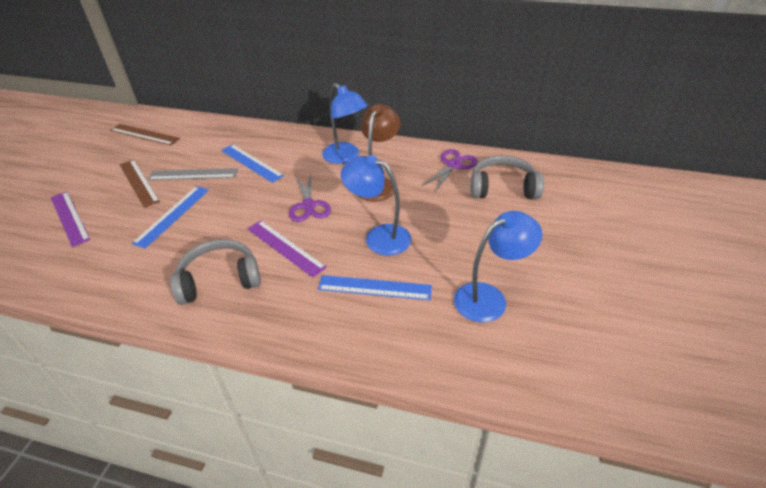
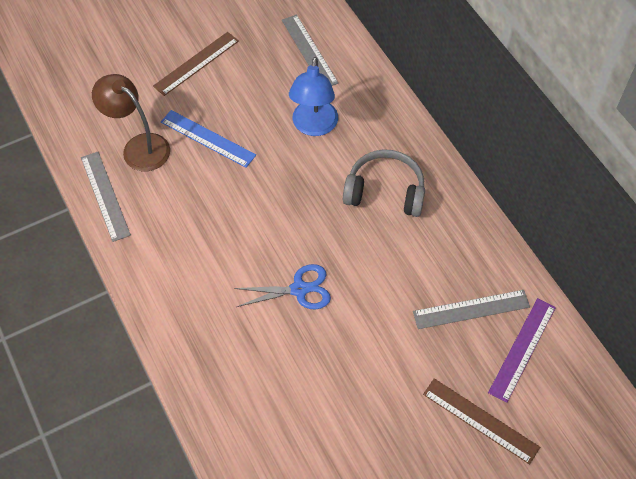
blue lamp: [322,83,368,164] [341,155,411,255] [454,211,543,323] = 3 -> [289,57,338,136] = 1
blue ruler: [132,186,209,248] [221,144,284,183] [318,275,432,300] = 3 -> [161,110,256,168] = 1
blue scissors: none = 0 -> [234,264,331,309] = 1
grey headphones: [170,239,261,305] [471,155,544,199] = 2 -> [343,149,425,217] = 1
grey ruler: [148,168,238,180] = 1 -> [81,152,131,242] [282,15,338,86] [413,290,530,329] = 3
purple ruler: [51,191,90,247] [247,220,327,277] = 2 -> [488,298,556,403] = 1
purple scissors: [289,173,331,222] [422,149,478,192] = 2 -> none = 0

